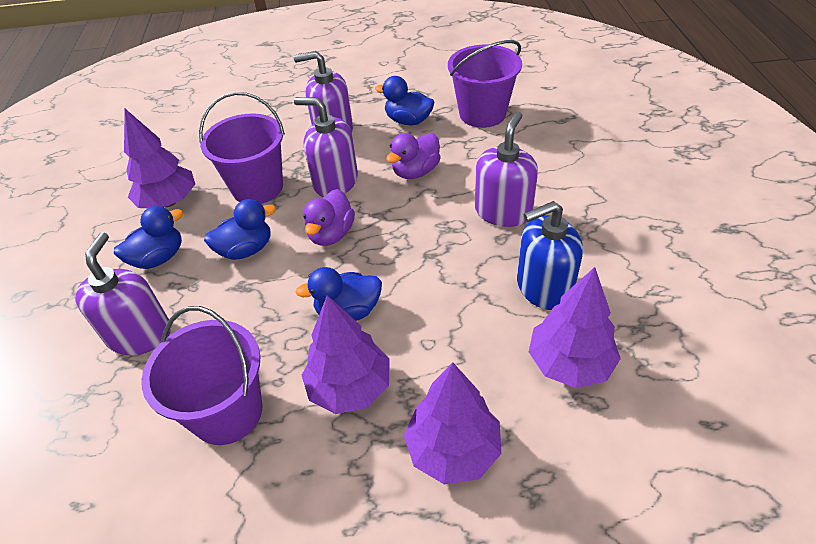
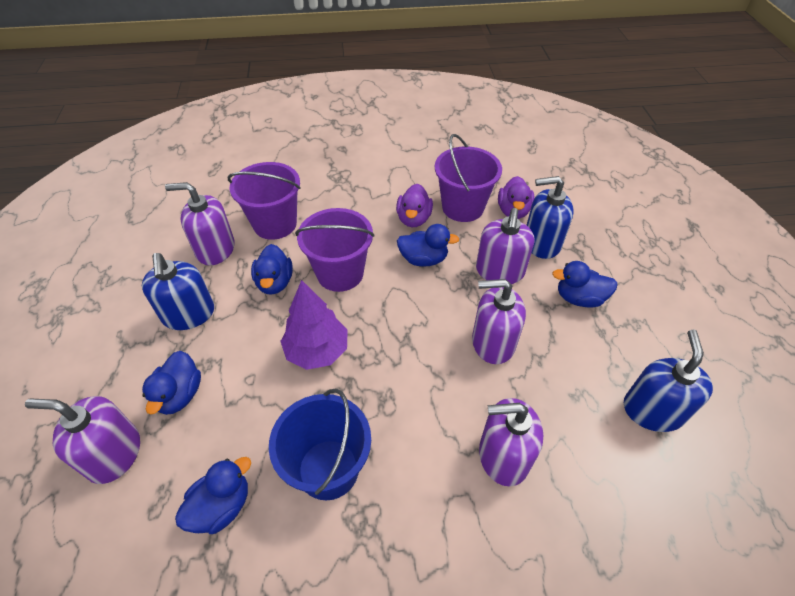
blue bucket: none = 0 -> [269,389,371,500] = 1
blue duck: [114,206,183,269] [204,199,276,260] [295,267,382,321] [375,76,435,125] = 4 -> [142,351,201,415] [175,457,251,534] [251,244,293,295] [397,224,459,266] [552,261,618,308] = 5
blue soap dispenser: [517,201,583,310] = 1 -> [142,253,214,330] [527,176,574,259] [624,330,713,432] = 3
purple soap dispenser: [75,232,171,355] [293,51,353,132] [294,97,358,197] [475,112,538,227] = 4 -> [25,396,140,484] [165,182,235,265] [472,279,526,364] [476,208,534,284] [479,398,544,486] = 5
purple tree: [124,109,195,208] [302,295,390,414] [404,363,501,484] [529,267,621,388] = 4 -> [280,280,348,370] = 1

